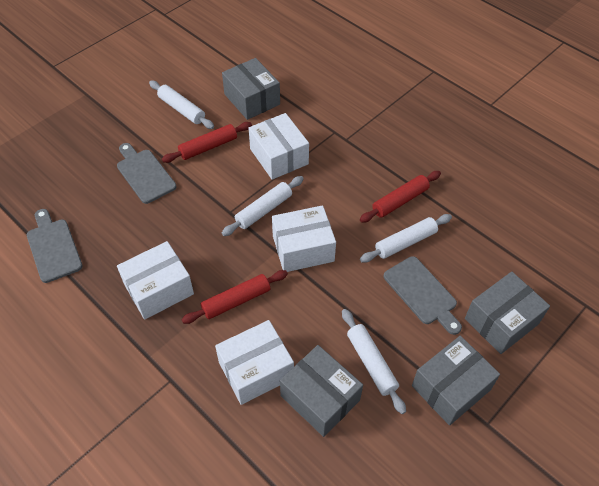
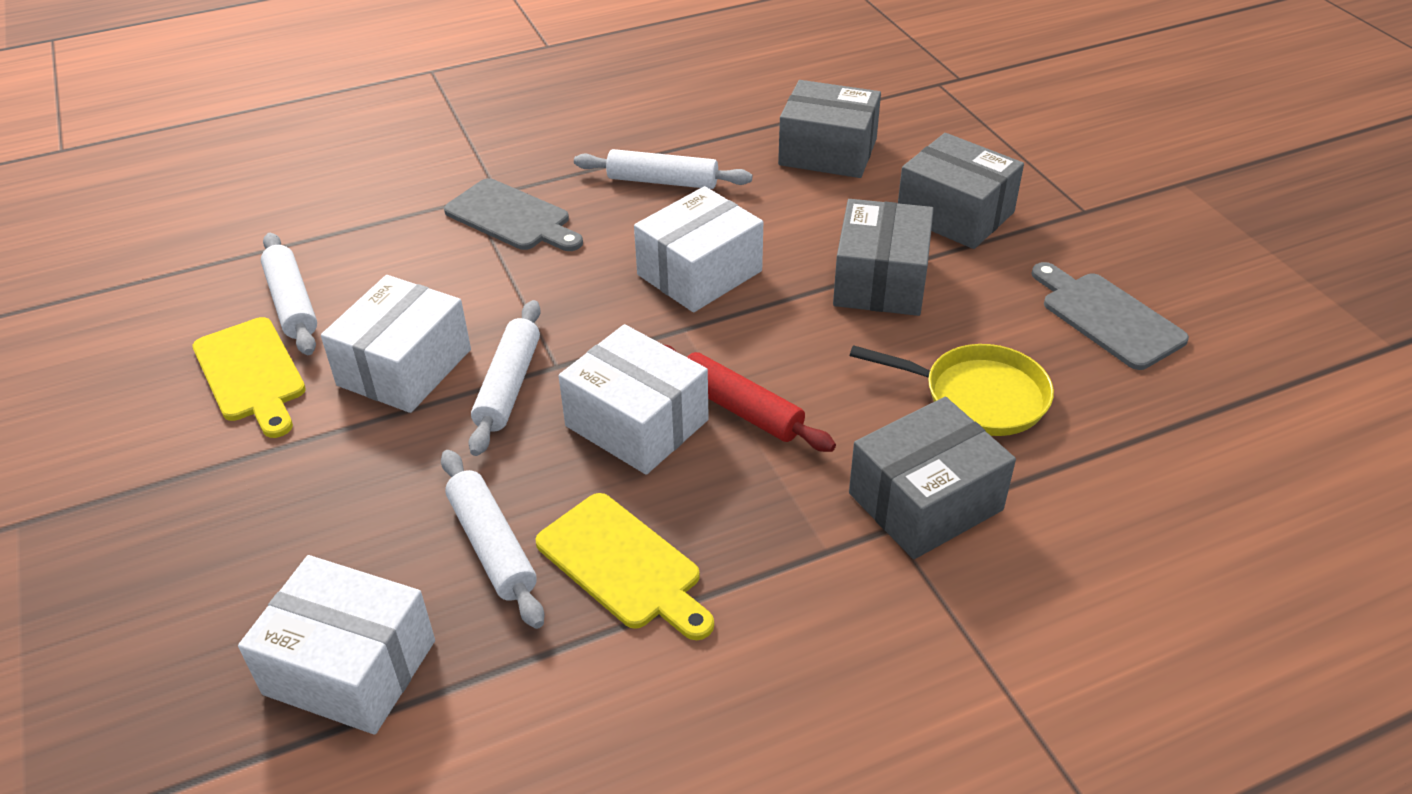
grey cutting board: [27,209,83,283] [117,143,177,204] [384,256,462,335] = 3 -> [444,178,583,251] [1031,262,1189,370] = 2
red rolling pin: [162,122,252,163] [181,270,288,324] [360,171,441,223] = 3 -> [665,345,836,452] = 1
yellow cutting board: none = 0 -> [192,317,306,438] [535,493,714,640] = 2
yellow pan: none = 0 -> [850,344,1054,436] = 1

